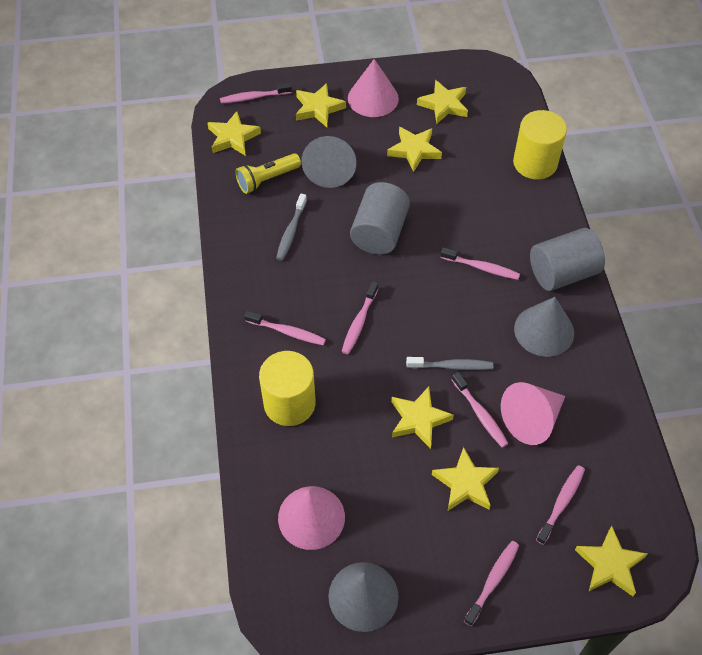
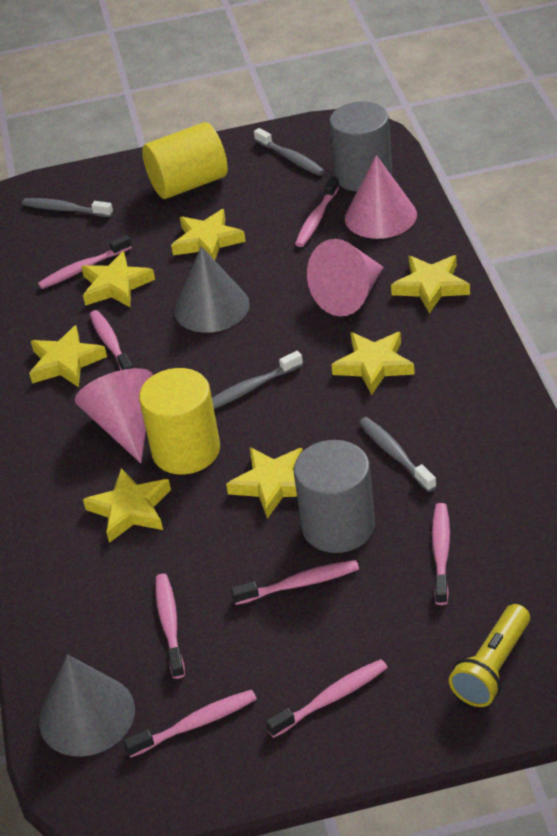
grey cone: [302,136,357,188] [328,562,399,632] [514,297,574,357] = 3 -> [39,654,135,757] [174,246,250,333] = 2
grey toothbrush: [276,194,307,261] [406,357,493,370] = 2 -> [22,198,113,217] [212,351,303,409] [254,128,325,176] [359,417,437,492] = 4
pink toothbrush: [220,83,292,104] [244,311,326,345] [342,281,378,354] [440,247,520,280] [452,372,509,448] [464,541,519,626] [536,465,585,545] = 7 -> [38,235,132,289] [90,310,133,370] [123,690,257,758] [155,574,185,679] [231,560,359,605] [266,659,388,738] [295,177,339,247] [432,503,450,605] = 8

